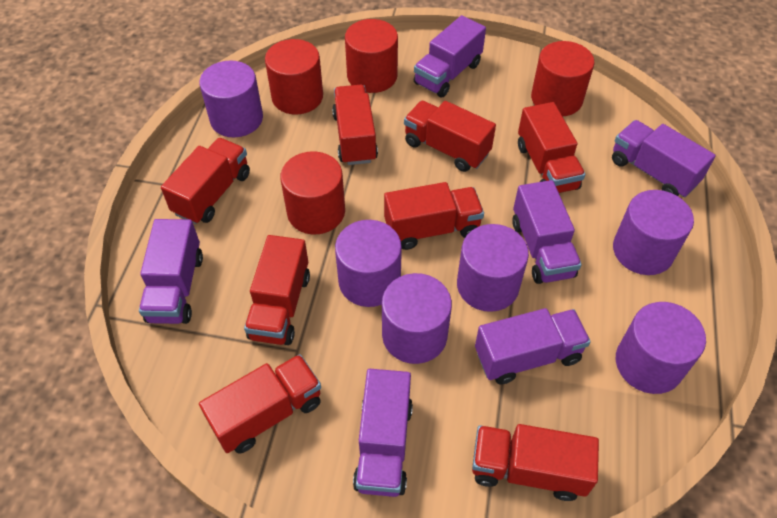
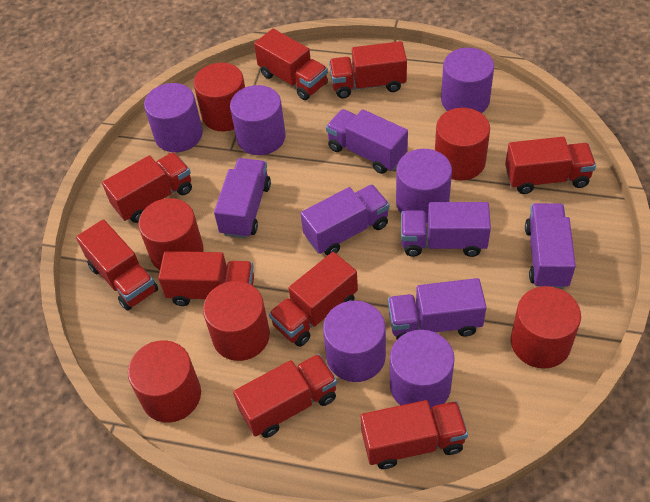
red cylinder: [265,39,323,114] [280,151,345,234] [345,19,398,93] [531,41,594,116] = 4 -> [128,340,201,422] [138,198,204,270] [194,63,245,131] [203,281,270,361] [435,108,490,180] [511,286,581,369] = 6
red truck: [161,138,250,224] [199,354,321,454] [244,235,310,345] [332,85,378,165] [384,182,484,250] [404,101,496,172] [472,424,599,501] [518,102,585,193] = 8 -> [76,219,158,311] [102,152,192,223] [158,251,254,306] [233,354,337,438] [254,29,328,100] [269,252,358,347] [329,41,407,98] [361,400,468,469] [505,137,596,194] = 9

